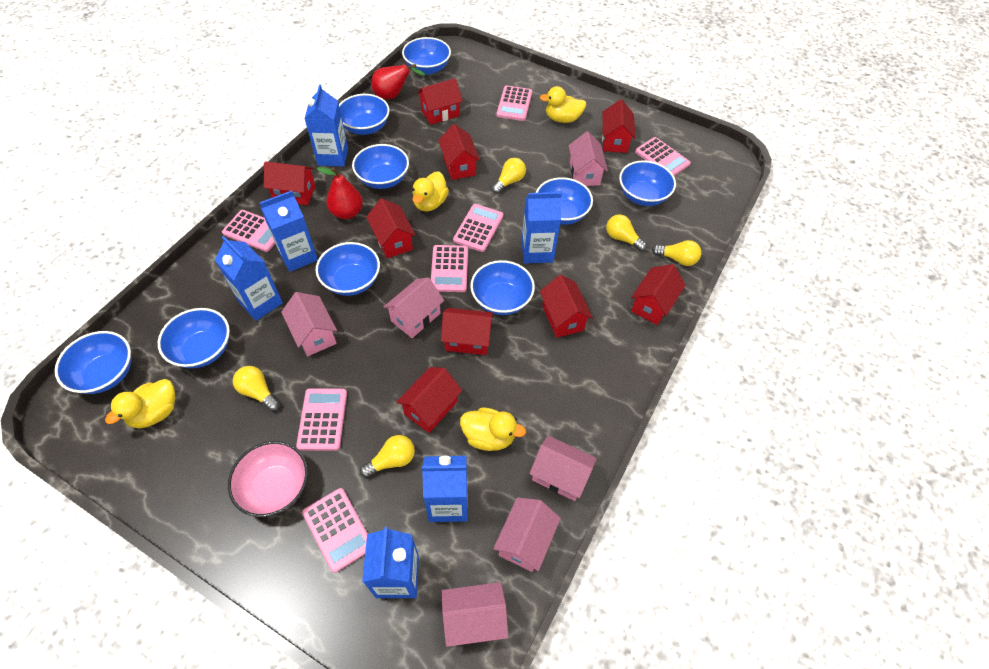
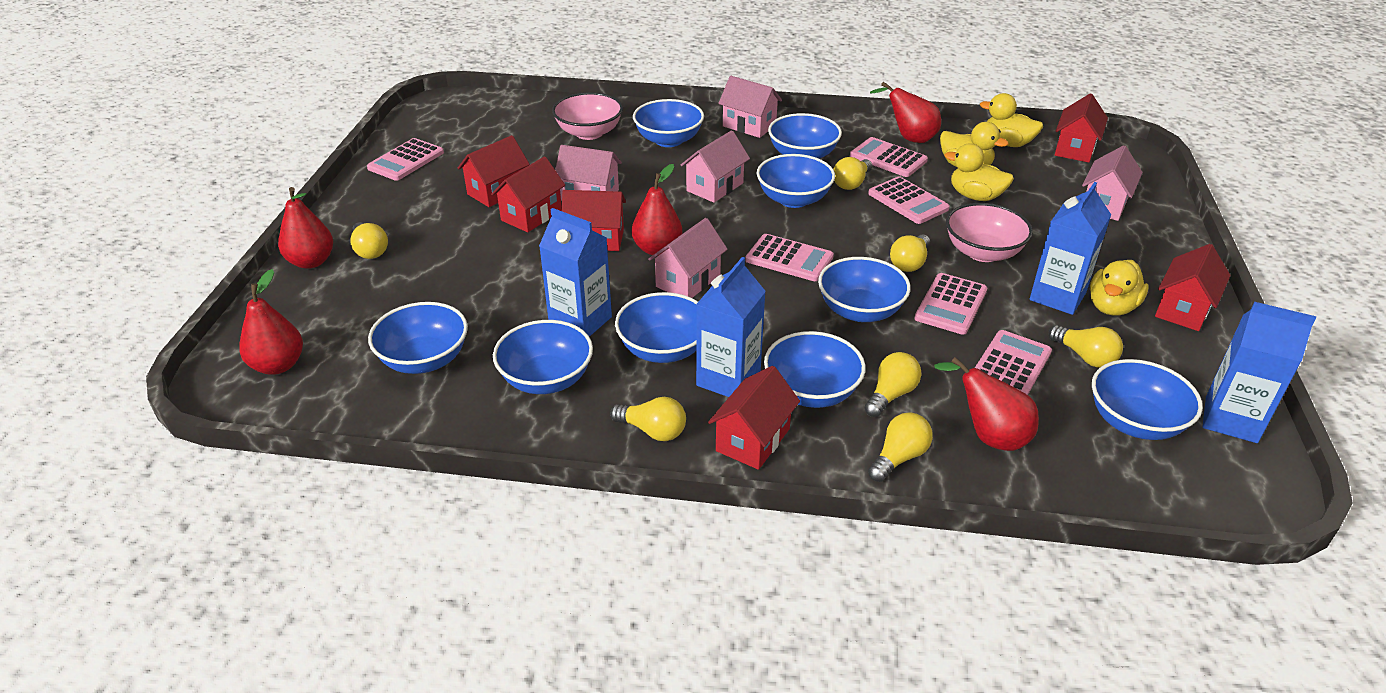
blue carton: [215,236,283,321] [260,190,318,272] [304,84,348,166] [362,527,419,598] [422,455,467,522] [521,192,562,263] = 6 -> [539,208,612,337] [696,257,766,397] [1030,182,1111,315] [1203,302,1316,443] = 4
pink bowl: [228,441,308,517] = 1 -> [552,92,623,140] [946,203,1033,262] = 2
pink calculator: [222,210,275,252] [296,388,347,451] [302,488,368,573] [431,245,468,292] [453,204,504,252] [497,85,532,121] [635,137,691,176] = 7 -> [367,138,444,181] [745,234,834,281] [850,137,928,177] [868,176,950,224] [914,273,988,335] [975,330,1052,395] = 6
pink house: [281,292,337,356] [384,277,444,338] [441,582,508,647] [493,497,561,572] [529,436,597,501] [569,131,608,186] = 6 -> [555,145,622,201] [648,218,728,298] [681,130,750,203] [718,76,782,138] [1082,145,1142,221] = 5
red house: [264,161,315,205] [366,198,415,258] [396,367,462,433] [417,78,463,125] [438,124,480,180] [441,308,493,355] [540,275,593,338] [602,99,636,153] [631,264,686,325] = 9 -> [458,135,530,207] [491,156,565,232] [561,190,626,251] [708,366,800,470] [1055,94,1108,163] [1155,244,1231,331] = 6
red pear: [317,167,363,219] [371,64,425,99] = 2 -> [239,269,303,375] [278,187,333,269] [632,164,682,256] [870,82,941,143] [934,357,1039,451] = 5
yellow light bulb: [233,366,280,411] [360,435,415,478] [492,158,526,194] [606,214,647,251] [652,240,701,266] = 5 -> [350,222,388,259] [610,397,686,441] [833,157,872,190] [865,352,922,417] [868,412,933,482] [890,234,930,272] [1048,325,1123,368] = 7

